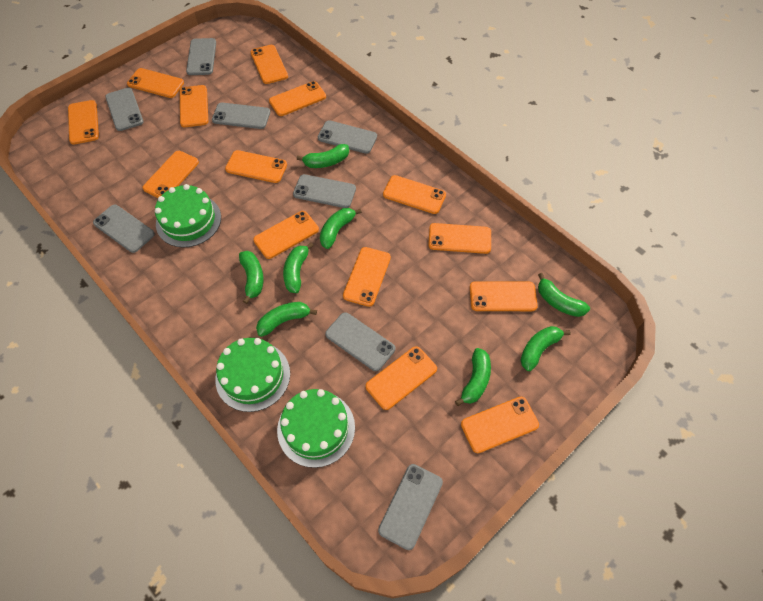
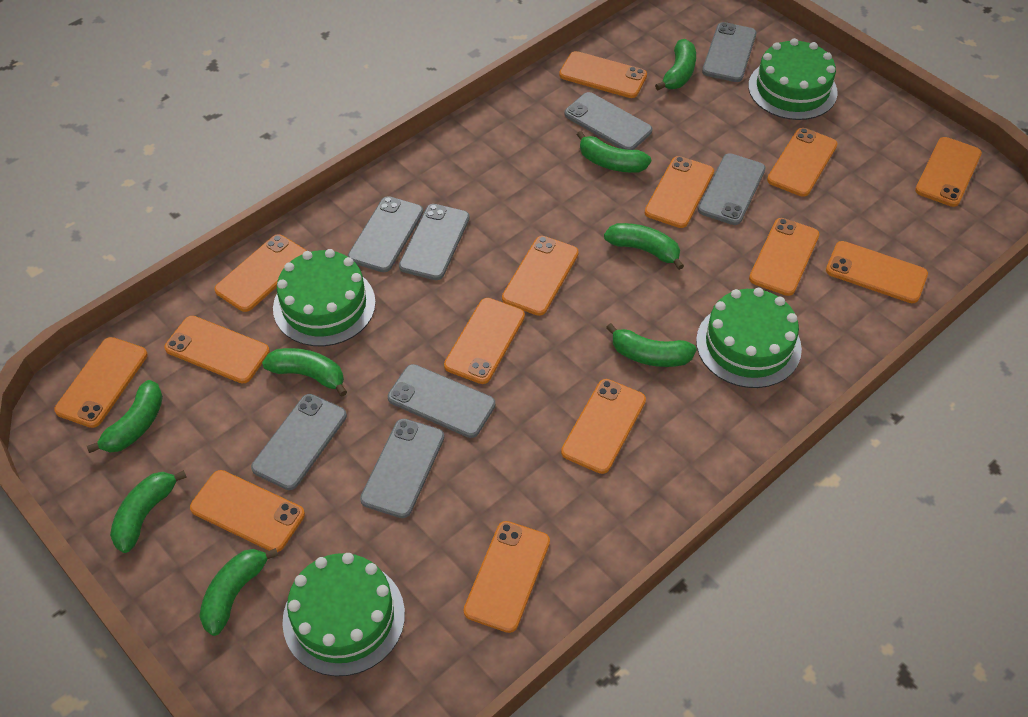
green cake: [155,184,221,248] [215,338,290,412] [277,389,355,468] = 3 -> [273,249,376,346] [282,553,405,676] [696,287,802,388] [748,38,838,120] = 4

